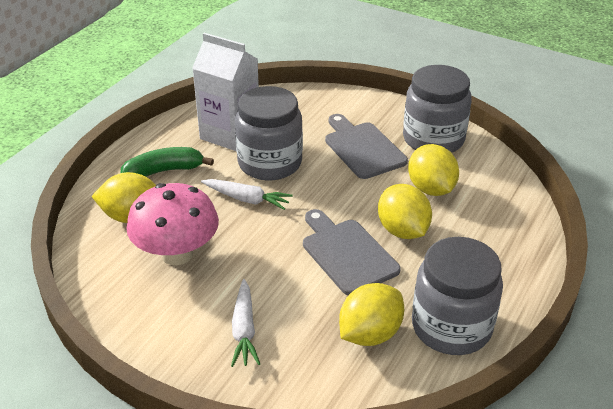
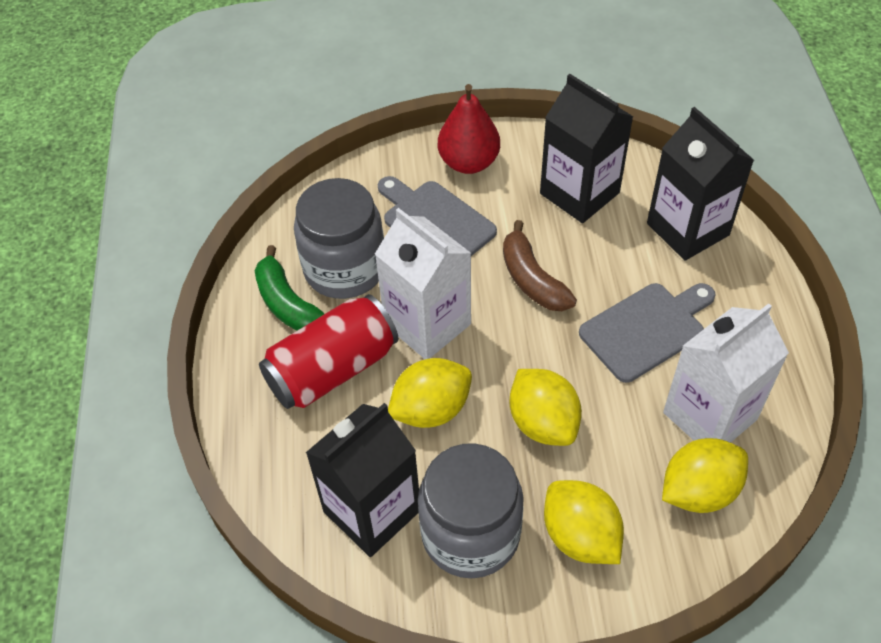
black carton: none = 0 -> [306,403,419,557] [540,74,634,223] [647,107,754,261] = 3
brown banana: none = 0 -> [503,220,577,311] = 1
grey jar: [235,86,303,181] [403,65,472,153] [412,237,503,355] = 3 -> [294,178,384,299] [418,443,524,578] = 2
pink mushroom: [127,183,219,265] = 1 -> none = 0
red can: none = 0 -> [259,294,398,409] = 1
red pear: none = 0 -> [438,84,500,174] = 1
white carrot: [201,179,293,210] [231,279,260,367] = 2 -> none = 0
white carton: [192,33,259,151] = 1 -> [375,208,471,359] [663,303,789,443] = 2

